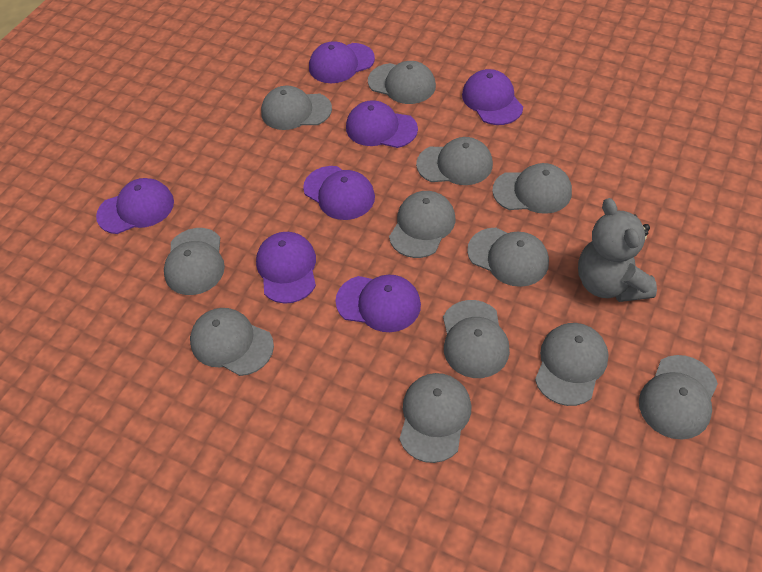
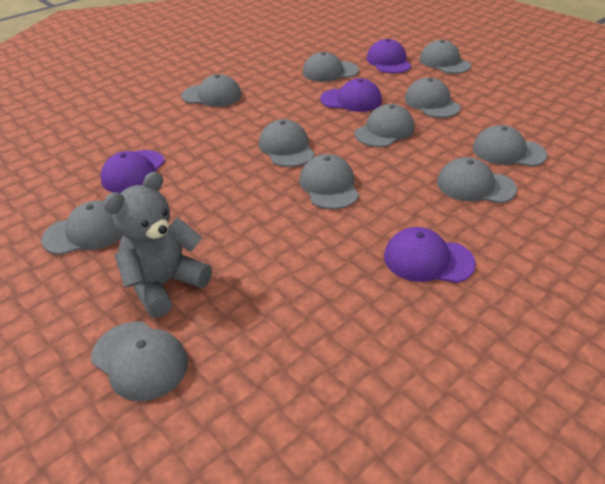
grey cap: [164,228,225,295] [190,308,274,376] [261,86,332,130] [368,61,436,104] [389,191,455,258] [399,373,471,463] [416,137,493,185] [443,300,510,378] [467,228,549,287] [492,163,572,214] [535,323,608,406] [639,355,718,440] = 12 -> [41,201,123,255] [91,322,188,401] [181,74,242,107] [259,119,315,167] [299,154,359,209] [303,52,359,82] [354,104,414,147] [405,77,461,118] [419,40,471,74] [437,157,517,203] [472,125,547,167] = 11
purple cap: [96,178,174,234] [256,232,316,304] [303,166,375,220] [309,41,375,83] [335,275,421,332] [346,100,418,148] [462,69,523,125] = 7 -> [100,150,165,193] [320,78,382,112] [366,39,412,74] [384,227,476,283] = 4

